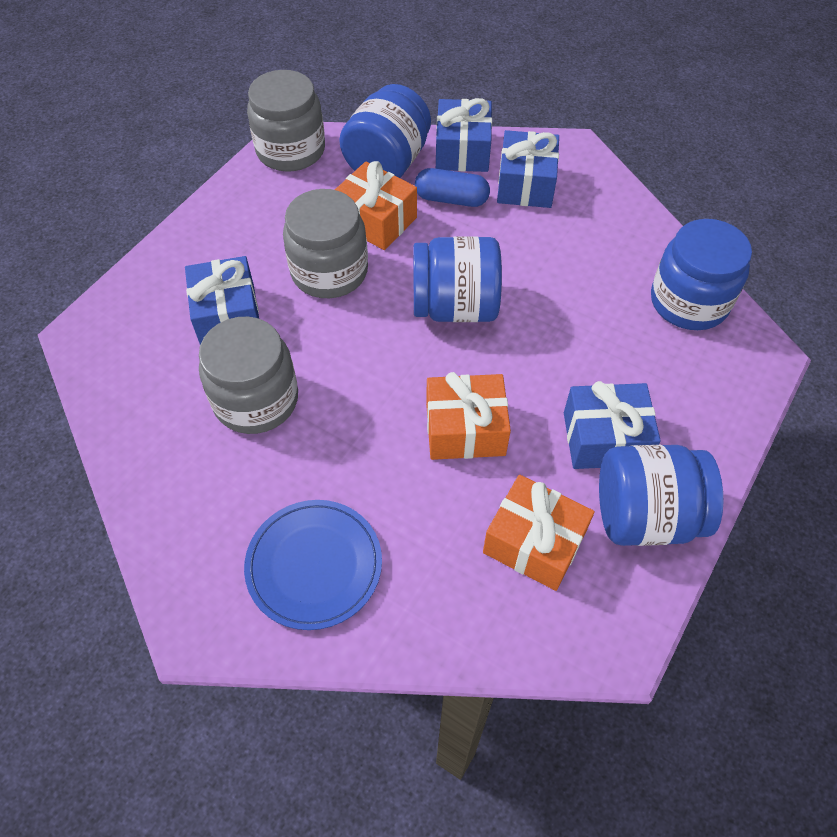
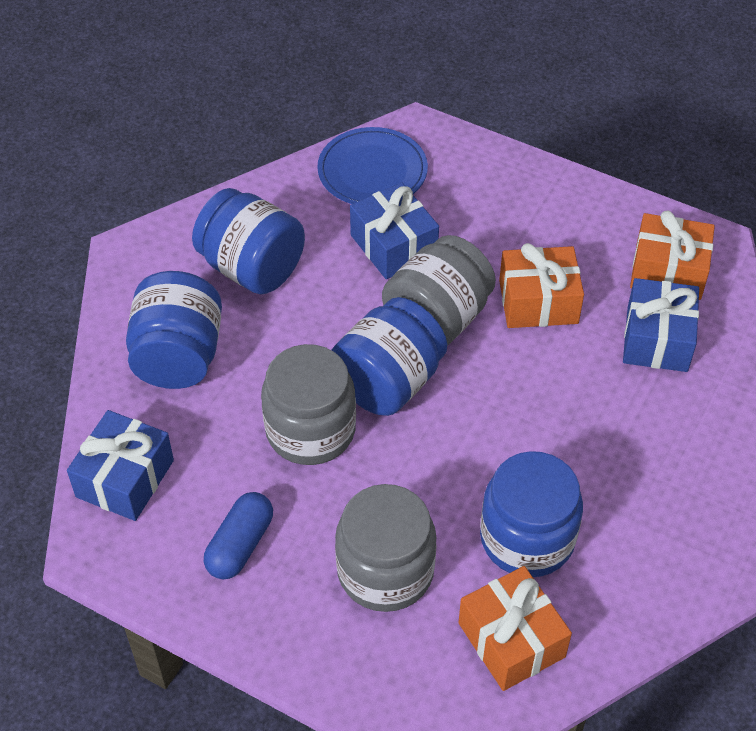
blue gift: [185,256,259,345] [436,98,492,172] [497,130,559,208] [564,381,661,469] = 4 -> [67,410,174,521] [350,182,439,279] [623,278,699,372] = 3

